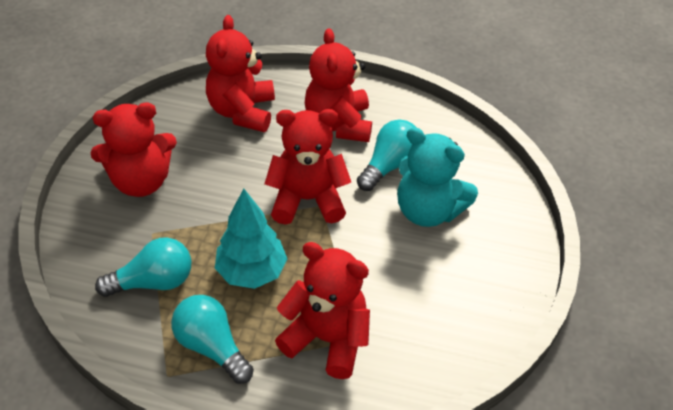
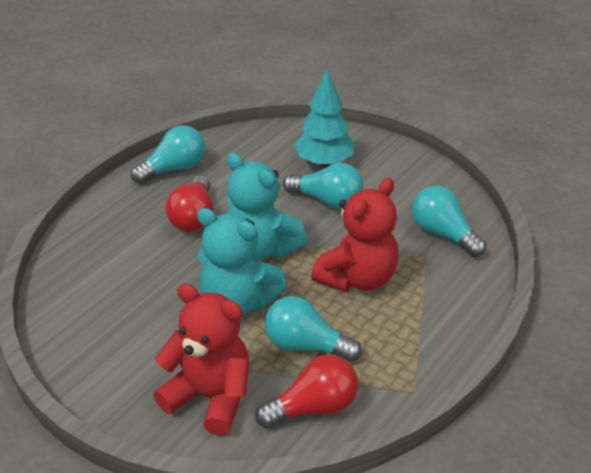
red light bulb: none = 0 -> [166,175,213,232] [255,355,358,428] = 2
red teddy bear: [90,102,177,197] [206,15,275,132] [264,109,351,225] [275,242,370,379] [305,28,372,142] = 5 -> [154,283,249,436] [311,178,399,292] = 2
turquoise light bulb: [95,237,191,297] [171,295,254,384] [357,120,417,191] = 3 -> [131,125,205,184] [265,296,362,362] [283,163,364,209] [412,186,486,257] = 4
turquoise teddy bear: [398,127,478,227] = 1 -> [197,208,287,315] [227,153,308,261] = 2

